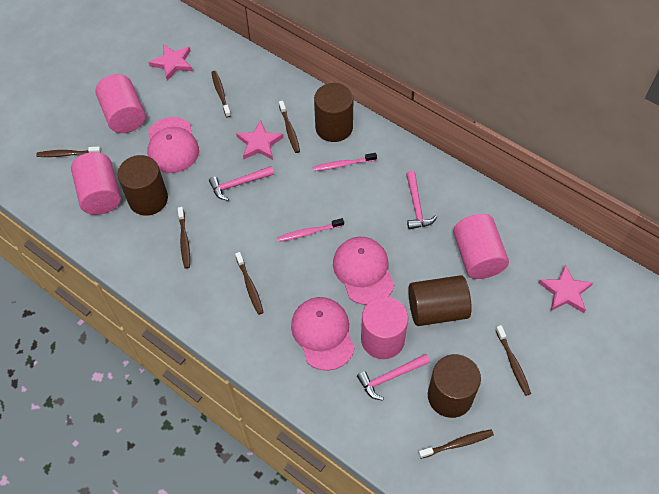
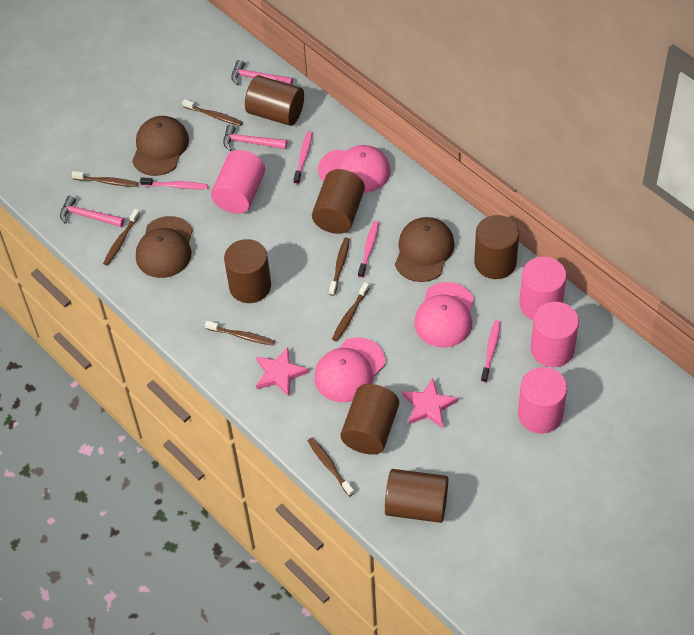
brown cap: none = 0 -> [132,116,189,176] [136,216,193,278] [395,217,455,282] = 3
brown cylinder: [117,155,168,216] [314,83,353,142] [408,275,472,326] [428,354,481,418] = 4 -> [224,239,271,303] [245,75,304,126] [312,169,365,234] [340,384,399,454] [385,469,448,523] [474,215,519,279] = 6
pink star: [149,44,193,80] [236,120,284,160] [538,265,593,313] = 3 -> [256,347,309,396] [403,378,458,428] = 2
pink toothbrush: [278,218,344,242] [313,153,377,171] = 2 -> [140,177,208,189] [294,131,312,184] [358,221,379,278] [481,320,500,383] = 4

